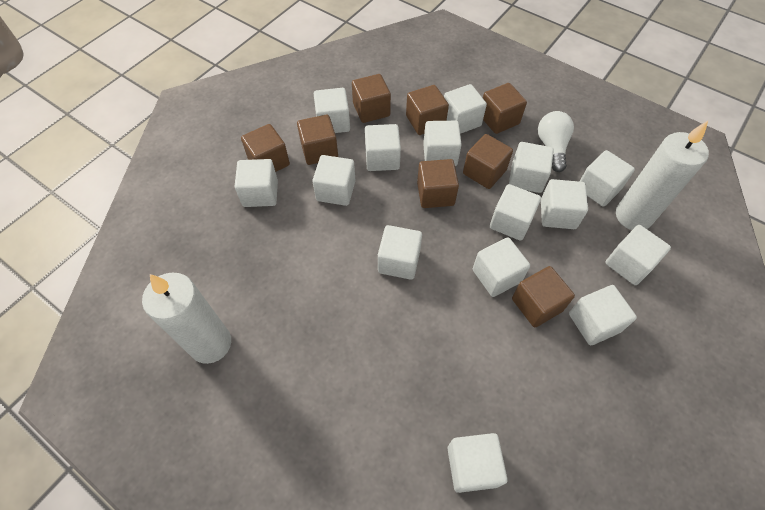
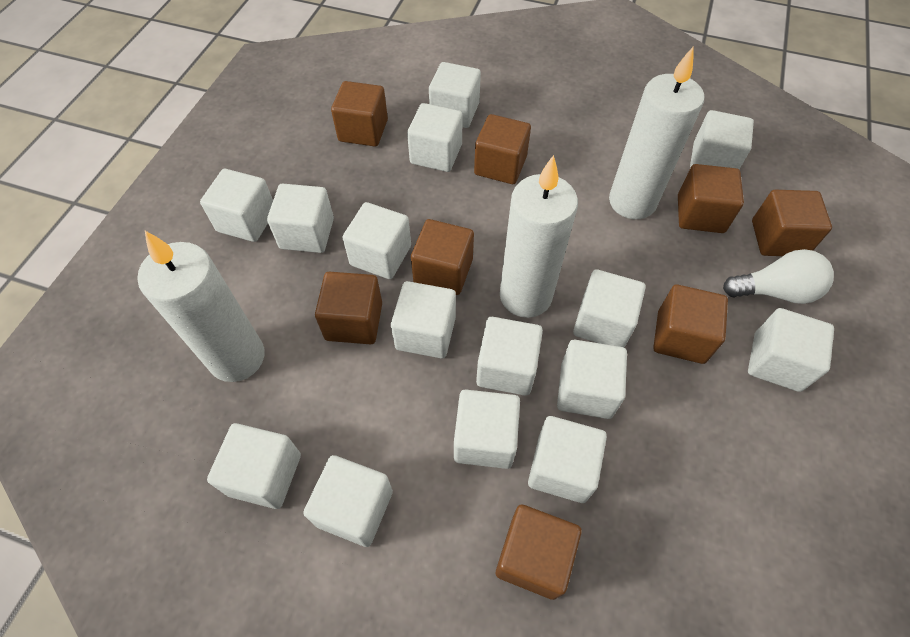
white candle: [142,273,231,364] [616,121,709,230] = 2 -> [137,231,265,382] [500,155,578,318] [609,47,704,219] = 3

